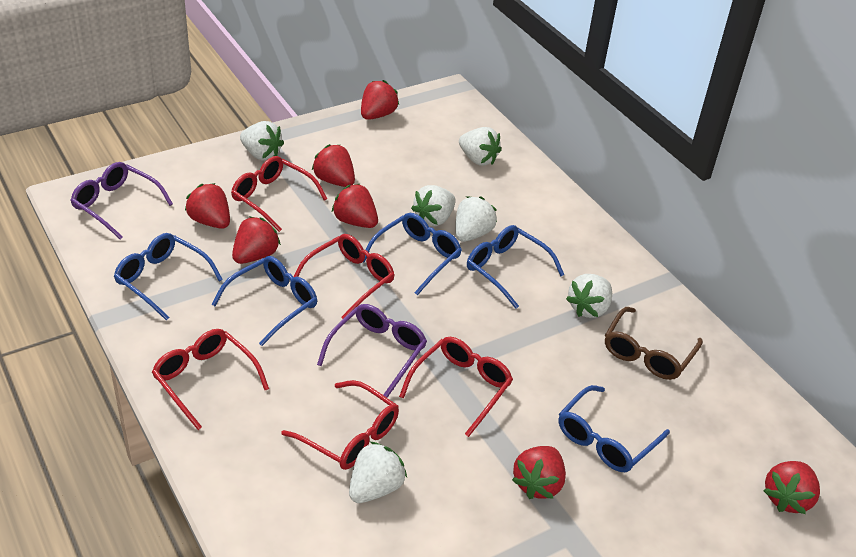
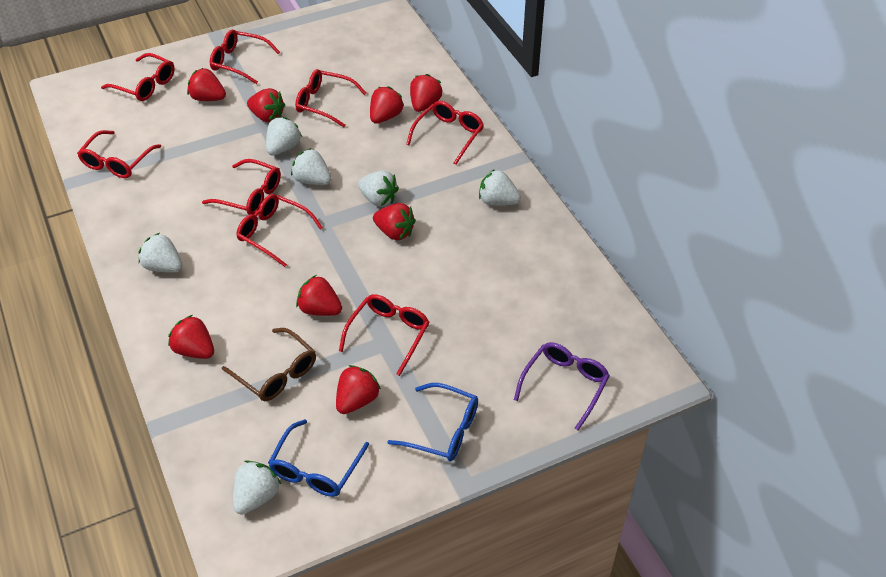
blue glasses: [114,233,223,321] [211,256,317,346] [363,213,462,296] [467,225,564,309] [558,385,670,472] = 5 -> [268,419,369,497] [388,383,478,461] = 2
purple glasses: [70,162,173,240] [317,304,427,398] = 2 -> [514,342,610,430] = 1
red glasses: [152,329,269,430] [231,156,327,232] [281,380,399,470] [294,234,394,319] [399,337,513,437] = 5 -> [77,130,161,178] [101,53,175,101] [202,159,281,215] [210,29,280,84] [236,194,323,267] [295,69,366,127] [339,294,429,376] [406,101,484,165] = 8
red strawberry: [185,183,230,229] [232,216,281,264] [312,144,355,187] [332,184,378,228] [361,80,399,120] [512,446,566,499] [763,461,820,514] = 7 -> [168,315,214,359] [187,68,226,101] [247,88,285,123] [296,275,342,316] [336,365,381,414] [370,86,404,124] [373,203,416,240] [410,74,442,112] = 8

